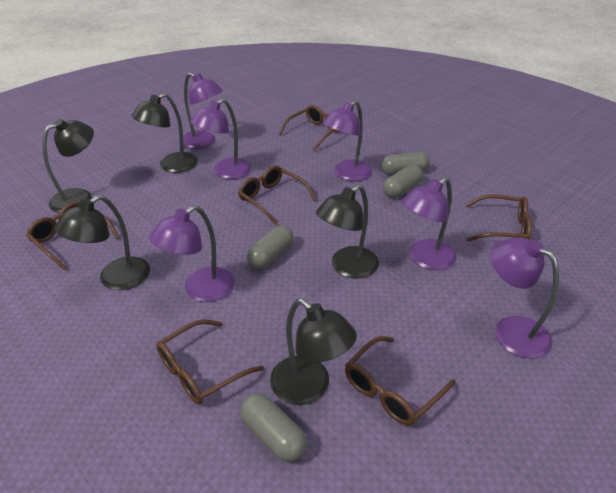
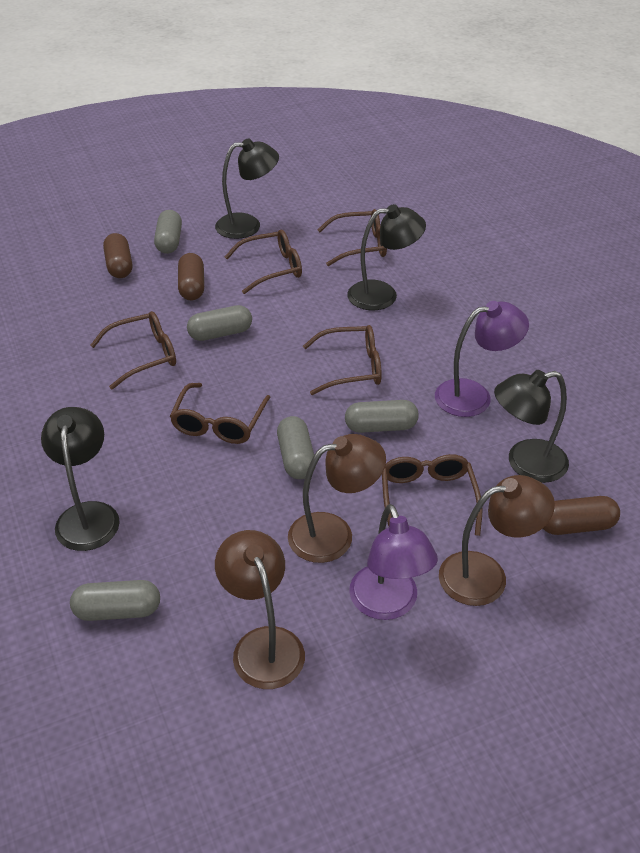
black lamp: [42,119,94,213] [55,195,150,290] [131,93,198,173] [270,299,357,405] [316,184,379,279] = 5 -> [41,407,120,551] [215,138,279,239] [347,204,426,310] [494,370,569,483] = 4
brown capsule: none = 0 -> [103,233,132,278] [178,253,204,300] [543,496,620,535] = 3
brown lamp: none = 0 -> [215,530,305,689] [288,434,386,563] [439,475,555,606] = 3
grey capsule: [240,393,307,462] [247,225,294,269] [381,152,430,175] [383,165,423,198] = 4 -> [70,580,160,621] [154,210,182,254] [187,305,252,341] [277,416,315,479] [345,400,419,433] = 5
purple lamp: [149,205,235,302] [183,73,223,149] [190,98,252,179] [323,100,372,181] [402,177,457,270] [491,237,559,359] = 6 -> [349,504,438,620] [435,301,529,417] = 2

